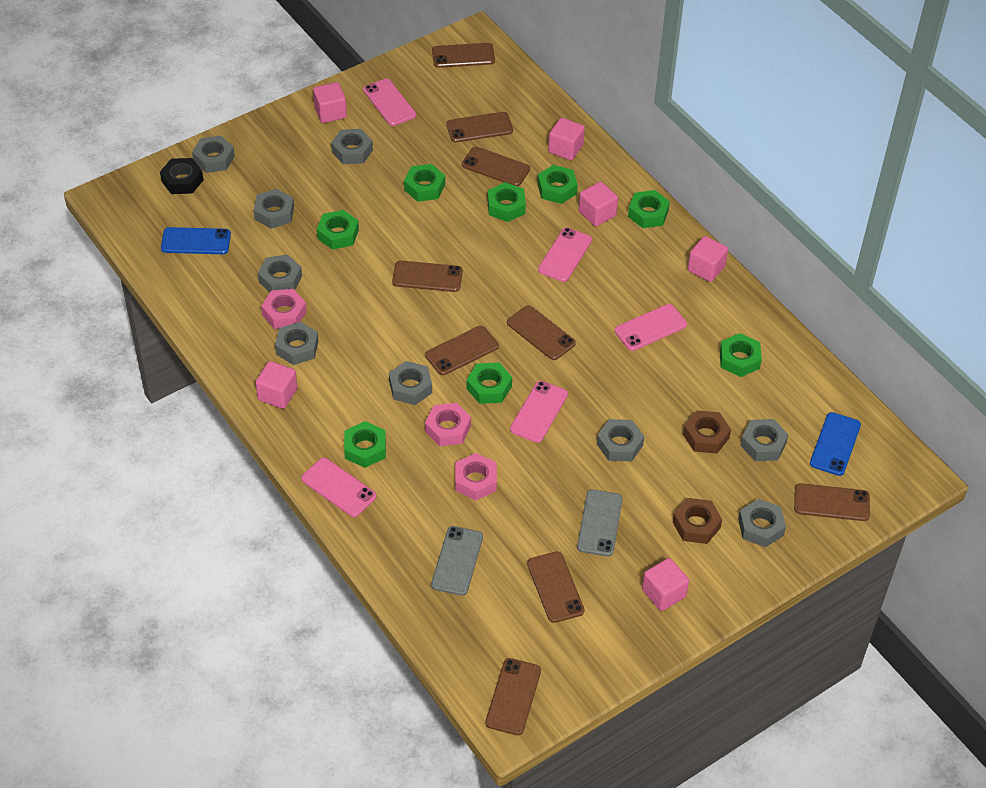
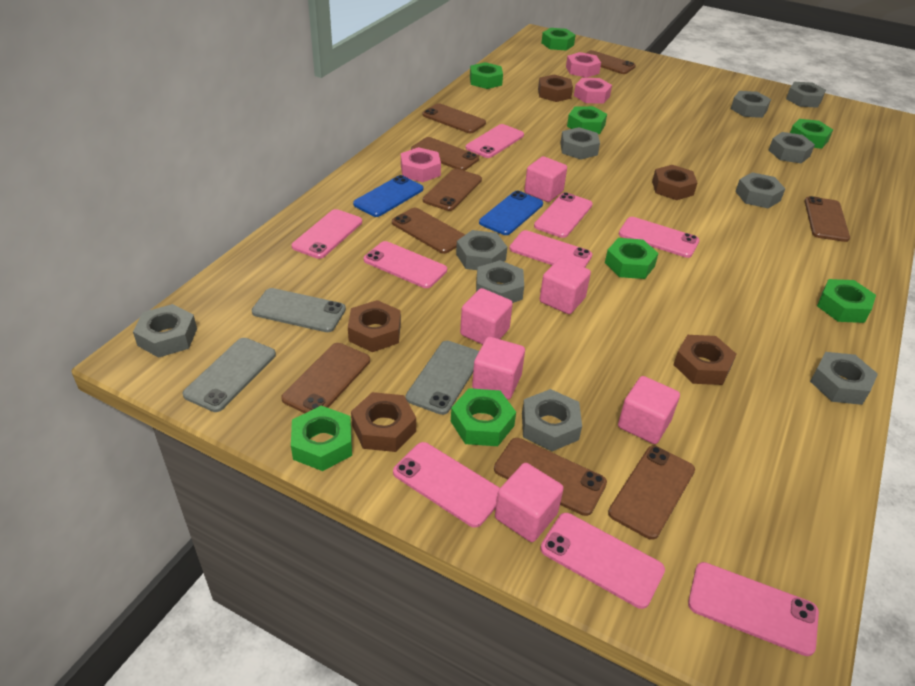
black nut: [160,158,203,194] = 1 -> none = 0
brown nut: [673,498,722,544] [683,410,731,454] = 2 -> [348,300,401,352] [351,392,416,452] [538,74,573,102] [652,165,697,200] [673,335,736,385] = 5
grey nut: [192,136,235,173] [254,189,294,229] [258,254,302,292] [275,321,319,365] [331,129,373,164] [389,361,432,405] [597,419,644,461] [738,499,786,547] [740,419,789,461] = 9 -> [133,304,197,358] [456,230,507,270] [476,260,524,303] [522,389,582,451] [560,127,600,160] [731,91,771,118] [735,172,785,208] [769,132,815,163] [786,82,826,108] [810,352,878,405] = 10
grey phone: [431,526,483,596] [577,490,623,557] = 2 -> [182,338,276,412] [252,288,346,332] [406,341,479,415] = 3
pink phone: [301,458,376,517] [363,79,416,126] [510,381,568,443] [538,228,592,282] [615,304,687,351] = 5 -> [291,209,362,259] [364,241,447,288] [393,442,500,528] [466,124,524,158] [510,230,592,267] [534,192,593,238] [540,513,665,609] [619,217,699,258] [688,562,819,656] = 9

